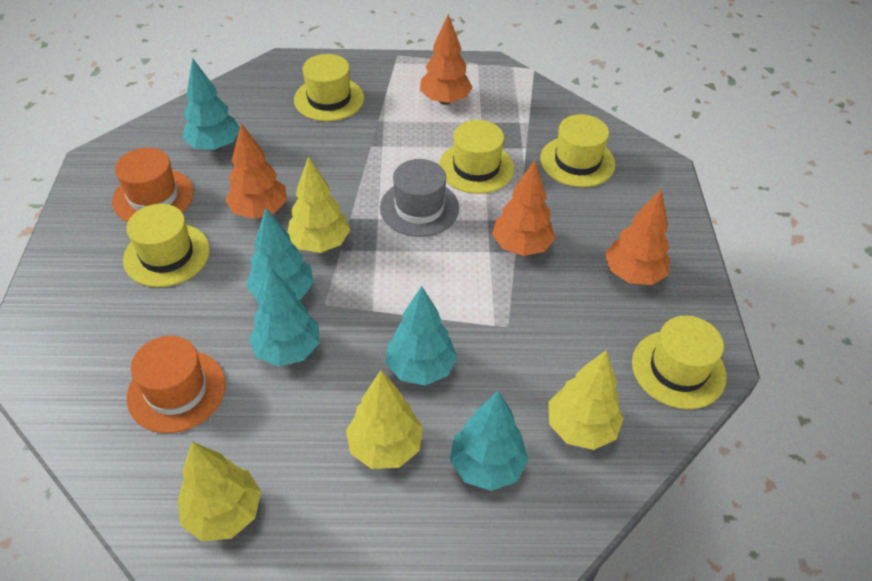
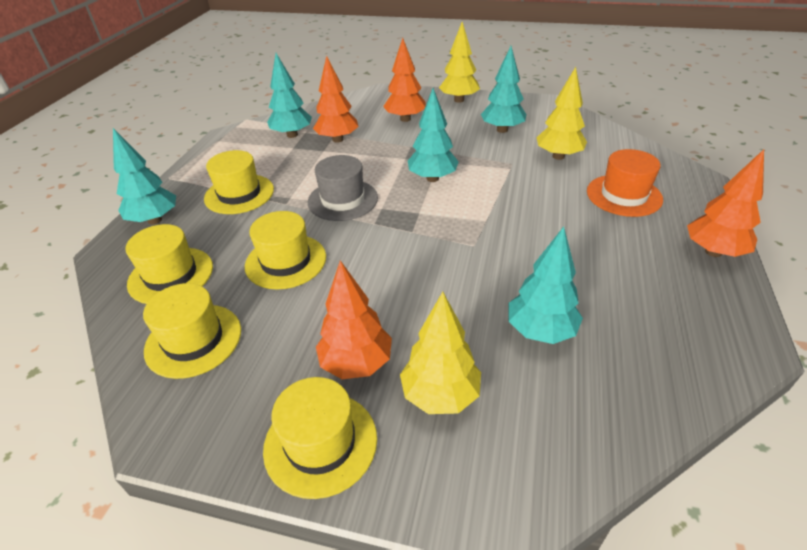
orange hat: [112,148,194,222] [127,336,226,433] = 2 -> [587,149,663,217] = 1
yellow tree: [178,442,261,541] [287,156,350,253] [346,370,423,469] [549,350,624,450] = 4 -> [400,292,481,414] [439,22,480,103] [536,67,587,160] = 3

